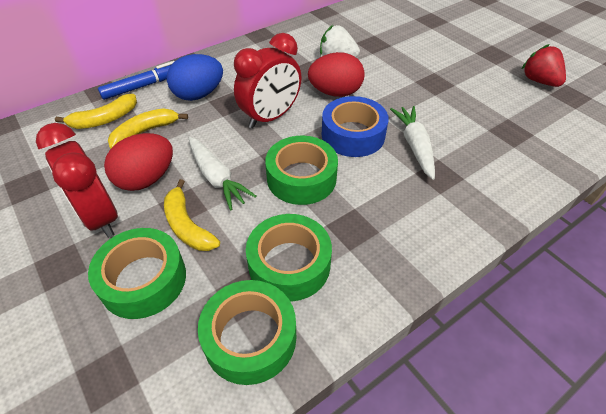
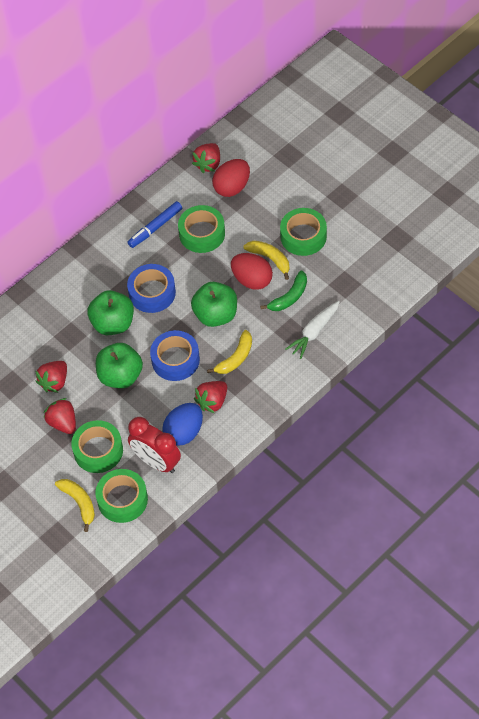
blue tape: [322,96,389,157] = 1 -> [127,264,176,313] [150,330,200,381] = 2
green apple: none = 0 -> [87,290,134,335] [96,343,143,388] [191,282,237,327] = 3
green banana: none = 0 -> [260,270,307,311] = 1
red clock: [36,123,118,238] [234,33,302,128] = 2 -> [128,417,181,473] = 1
red strawberry: [522,44,566,87] = 1 -> [35,361,67,393] [44,398,76,434] [192,143,220,173] [194,381,227,413] = 4
white carrot: [189,137,257,211] [390,106,435,180] = 2 -> [285,301,339,359] = 1
white strawberry: [320,25,360,57] = 1 -> none = 0

